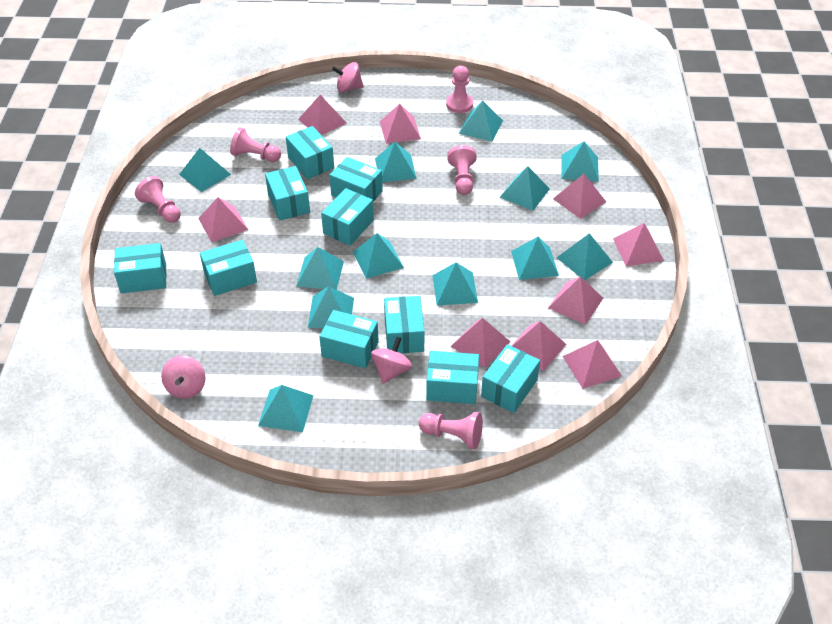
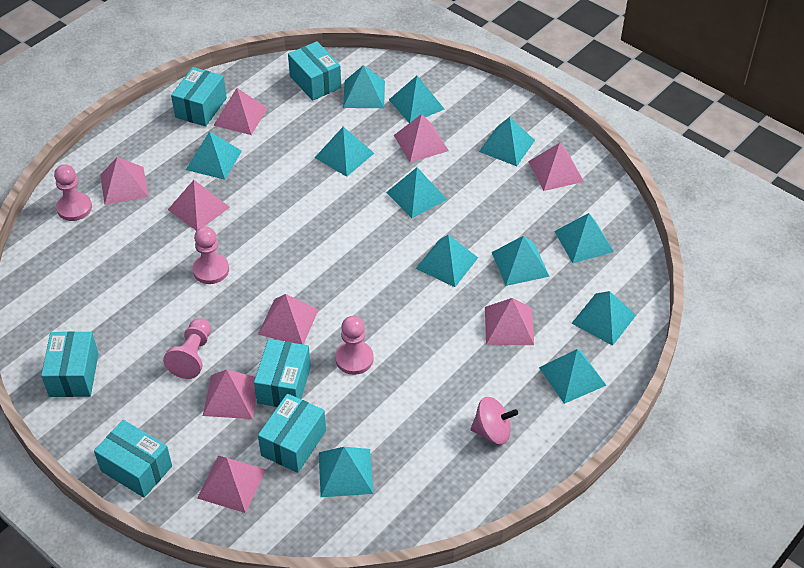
pink pawn: [135,176,181,223] [230,127,281,162] [419,412,483,449] [446,65,473,113] [447,145,477,195] = 5 -> [54,164,92,221] [163,318,211,379] [193,226,229,284] [335,316,374,375] = 4
pink spinning top: [161,355,206,399] [332,62,364,92] [371,337,412,384] = 3 -> [471,397,518,445] = 1
turquoise box: [114,243,166,293] [200,240,257,296] [265,166,310,221] [286,126,334,179] [319,310,379,368] [321,188,374,245] [330,157,383,202] [384,296,424,353] [426,351,479,404] [481,344,540,413] = 10 -> [41,331,99,397] [94,420,172,498] [171,67,227,127] [254,339,311,407] [258,394,326,473] [288,41,341,101] = 6

